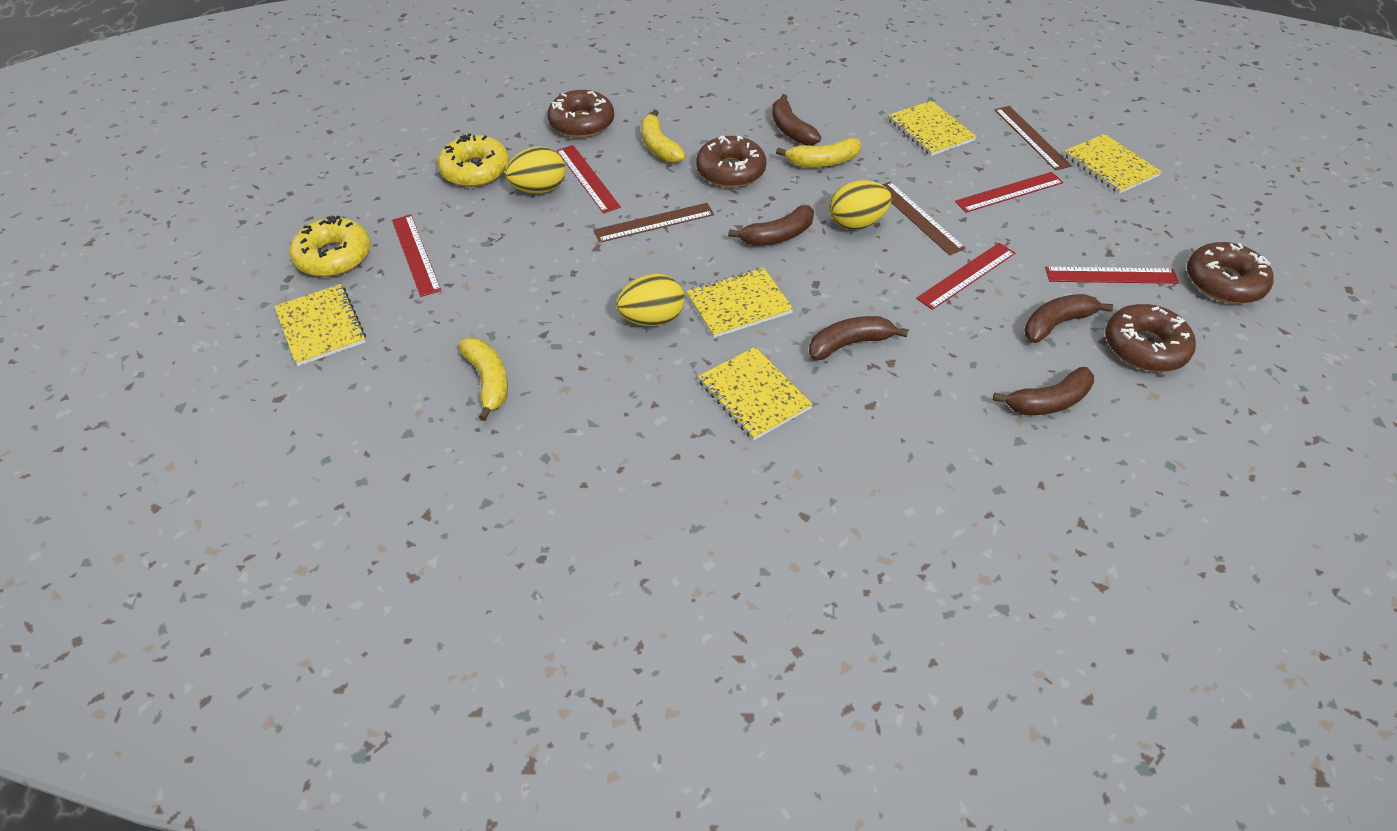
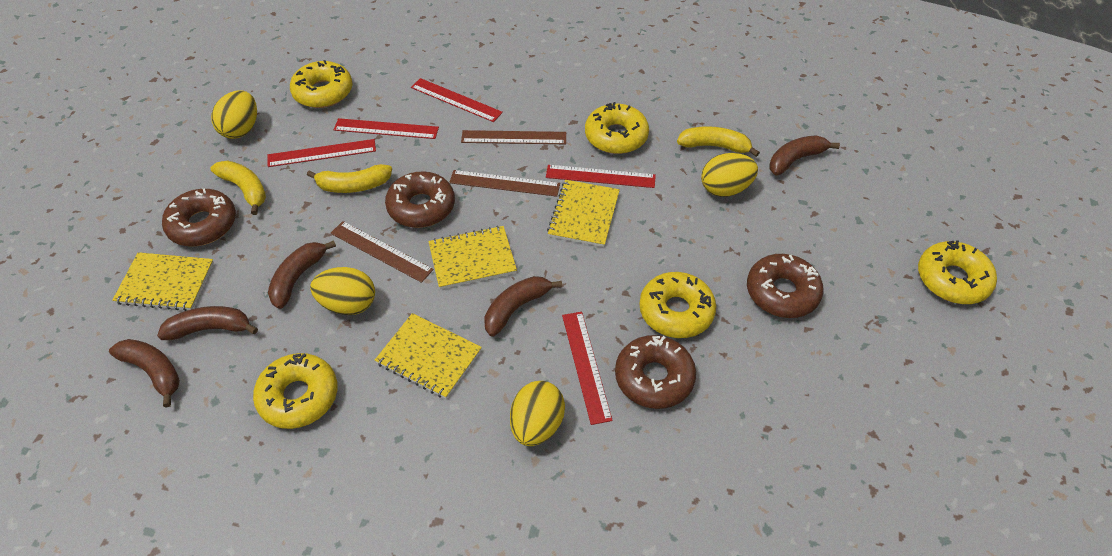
yellow donut: [290,216,371,277] [437,133,509,187] = 2 -> [253,353,338,429] [290,60,353,108] [585,102,649,154] [639,272,716,338] [918,240,997,304] = 5
yellow egg: [505,146,566,194] [616,274,685,326] [830,180,892,229] = 3 -> [211,90,257,139] [310,267,375,315] [510,381,565,446] [701,153,758,197] = 4
yellow notebook: [274,284,366,366] [686,268,793,338] [698,347,813,440] [888,101,977,156] [1063,134,1162,194] = 5 -> [112,252,214,311] [375,313,482,399] [428,226,517,289] [547,180,620,247] = 4

